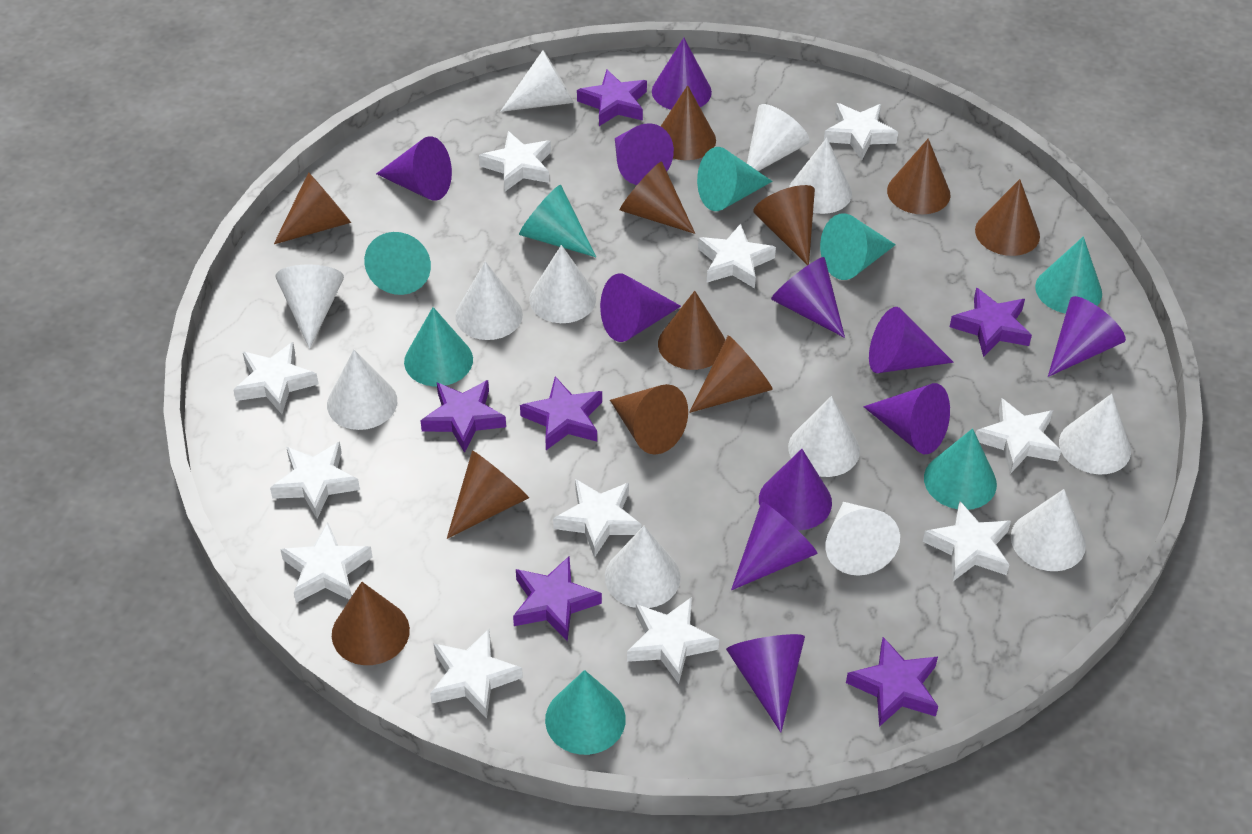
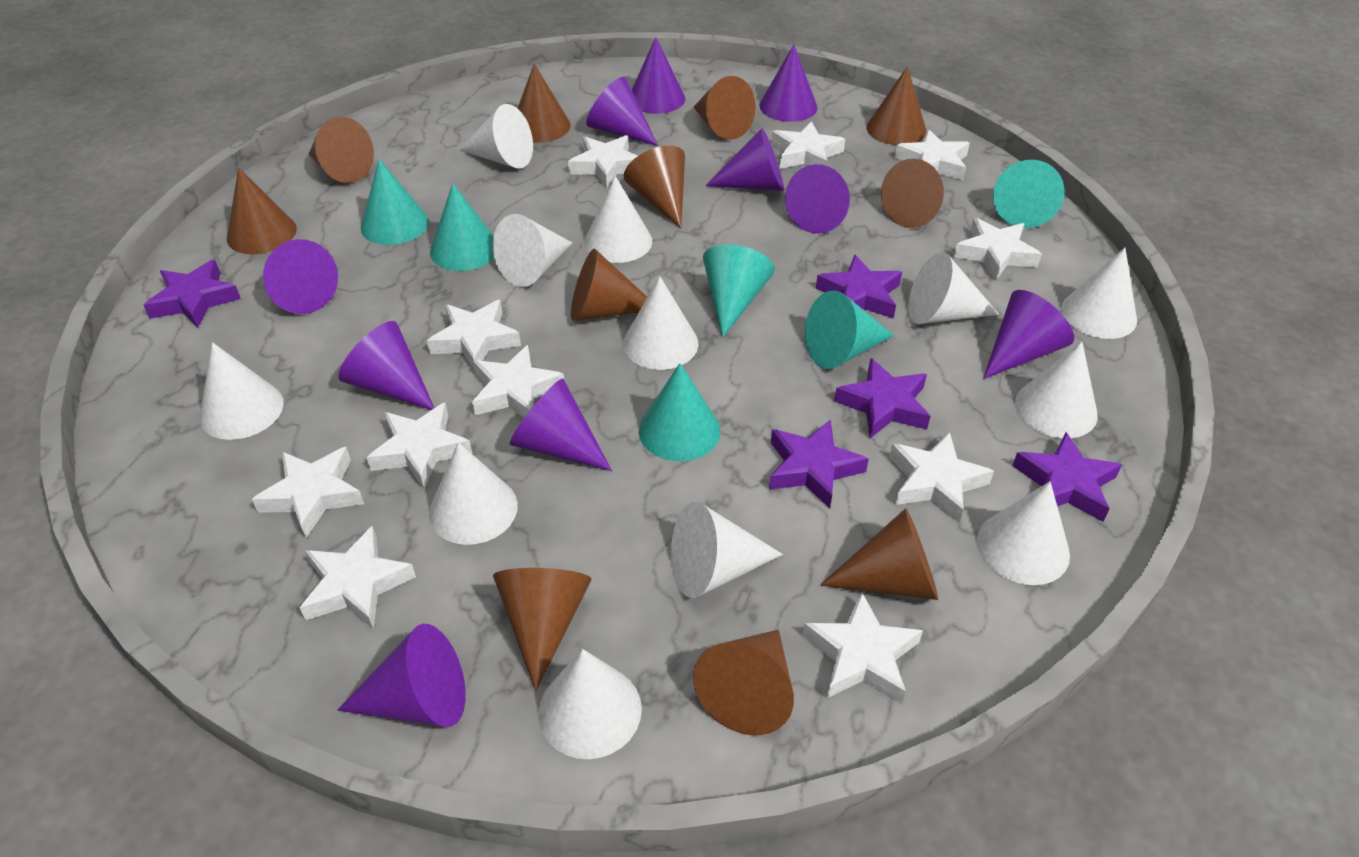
purple cone: [376,136,452,201] [600,274,681,342] [615,123,674,185] [652,37,712,110] [726,634,805,732] [731,502,818,590] [759,449,832,530] [771,257,845,338] [863,383,950,454] [869,307,954,373] [1048,296,1126,377] = 11 -> [263,239,338,314] [338,321,434,410] [338,624,466,727] [510,379,612,471] [586,77,658,146] [632,37,685,114] [705,128,784,191] [760,45,818,122] [785,164,850,234] [983,290,1074,379] = 10
purple star: [420,380,506,453] [513,556,602,641] [520,376,602,450] [577,69,647,126] [846,637,938,727] [950,288,1032,357] = 6 -> [144,260,241,328] [769,420,869,508] [816,254,902,319] [834,358,930,438] [1012,432,1122,522] = 5
turquoise cone: [364,232,431,295] [404,307,473,386] [519,185,596,257] [545,670,626,755] [697,147,773,211] [820,213,896,280] [924,428,997,510] [1035,236,1102,314] = 8 -> [361,159,429,245] [430,183,494,271] [639,363,721,461] [703,245,775,338] [805,290,894,369] [993,160,1064,228] = 6

